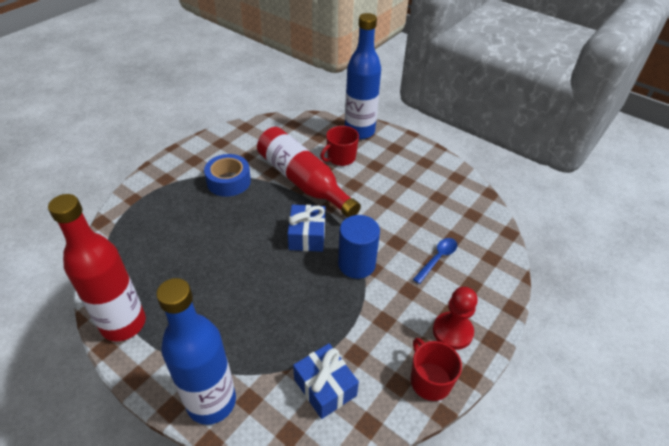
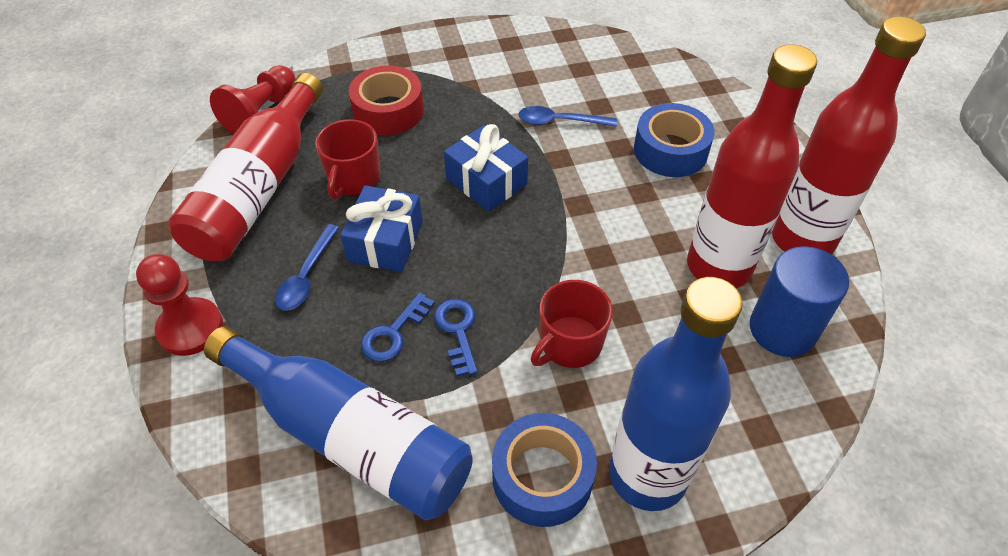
blue key: none = 0 -> [361,292,435,362] [434,299,478,377] = 2
blue spoon: [413,238,457,284] = 1 -> [275,224,339,311] [518,106,617,127] = 2
blue tape: [204,154,251,197] = 1 -> [492,413,597,527] [634,103,714,177] = 2
red bottle: [48,194,146,341] [257,127,361,218] = 2 -> [168,73,323,261] [687,44,817,288] [772,16,926,255] = 3
red pawn: [433,287,478,350] = 1 -> [136,254,223,356] [210,65,296,134] = 2
red tape: none = 0 -> [349,66,424,135] = 1

